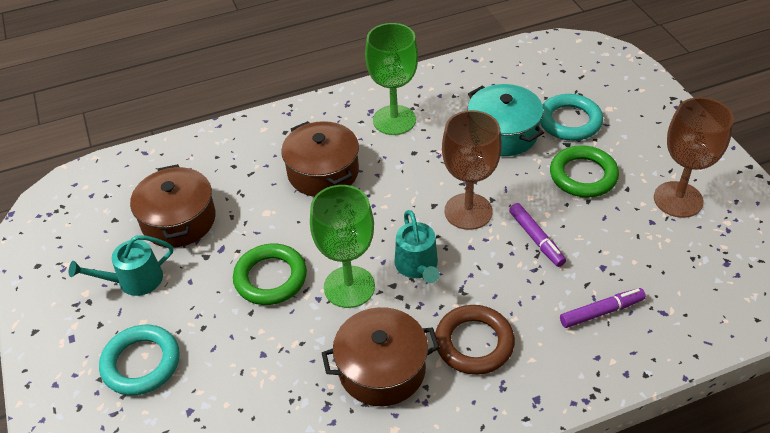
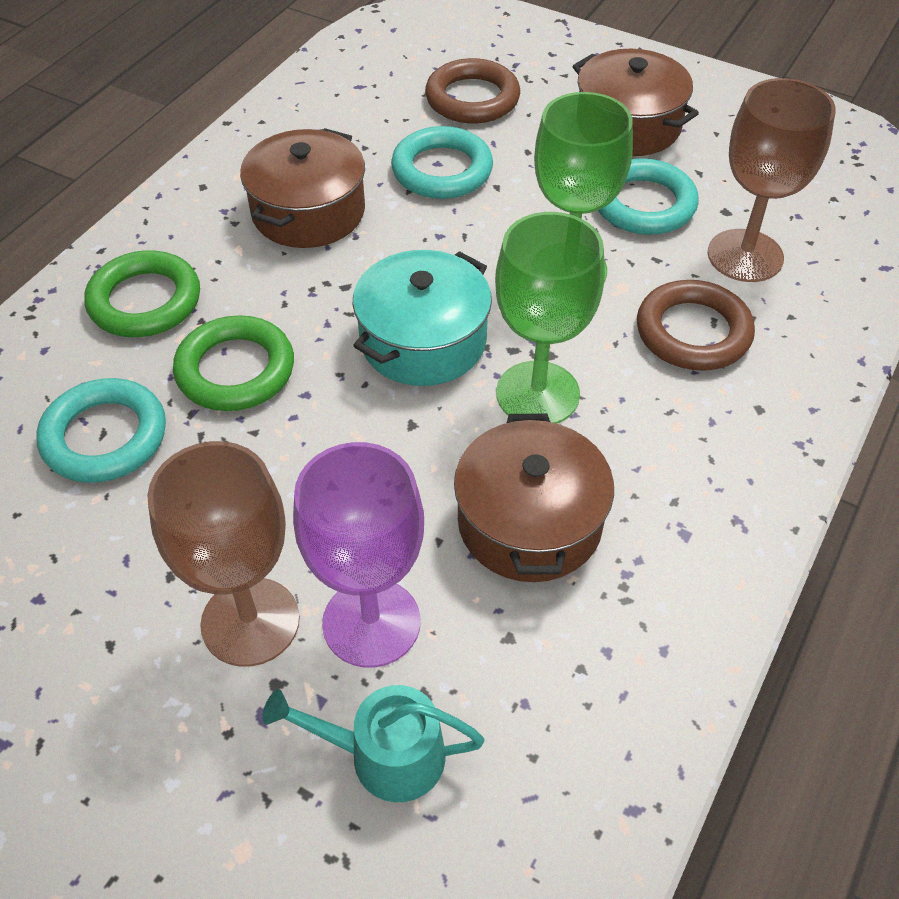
brown ring: [435,305,515,375] = 1 -> [425,58,520,124] [637,280,755,371] = 2
purple goblet: none = 0 -> [293,442,424,668] = 1
purple marker: [509,203,566,267] [560,288,646,328] = 2 -> none = 0
turquoise ring: [99,325,179,395] [540,94,603,141] = 2 -> [37,378,166,483] [391,126,493,199] [598,158,699,235] = 3
turquoise watering can: [69,235,173,296] [394,210,440,283] = 2 -> [263,685,484,802] = 1

